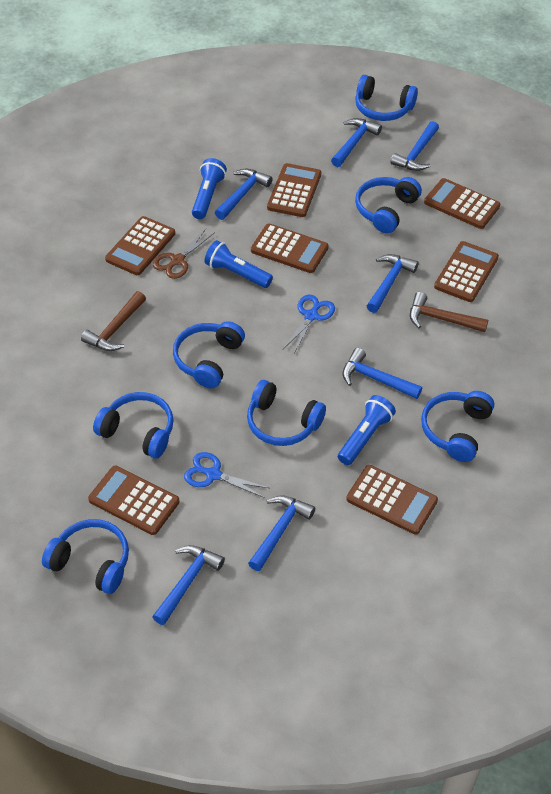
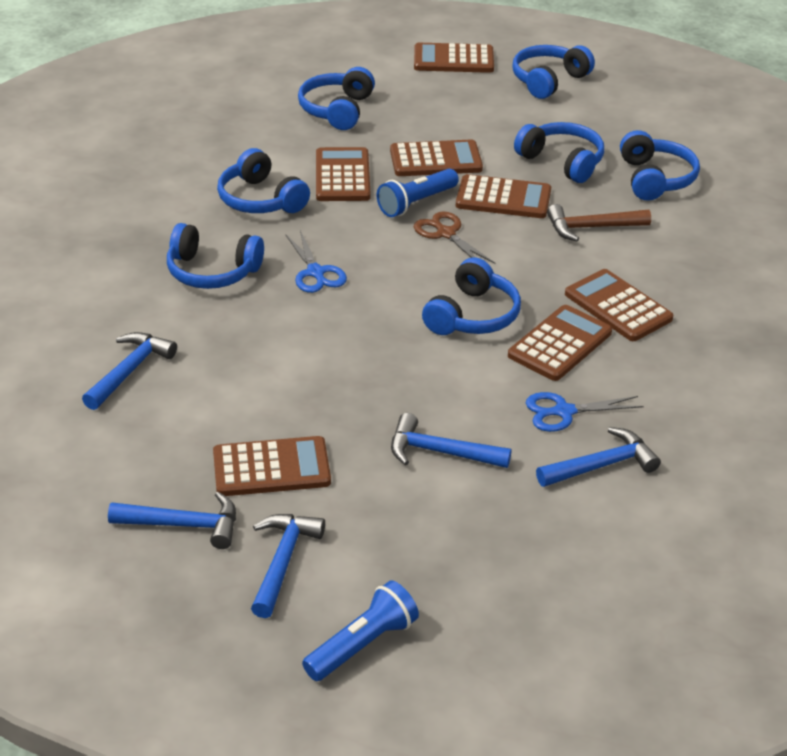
blue flashlight: [192,158,227,219] [204,240,273,288] [338,395,396,465] = 3 -> [302,580,419,681] [377,169,459,217] = 2
blue hammer: [152,545,225,625] [215,169,273,220] [248,495,315,571] [331,118,382,167] [342,348,422,399] [367,254,419,313] [391,121,439,171] = 7 -> [82,332,177,410] [108,492,236,549] [251,514,325,618] [391,413,512,468] [536,427,661,487] = 5
brown hammer: [81,291,146,351] [410,292,488,332] = 2 -> [547,204,651,241] = 1

